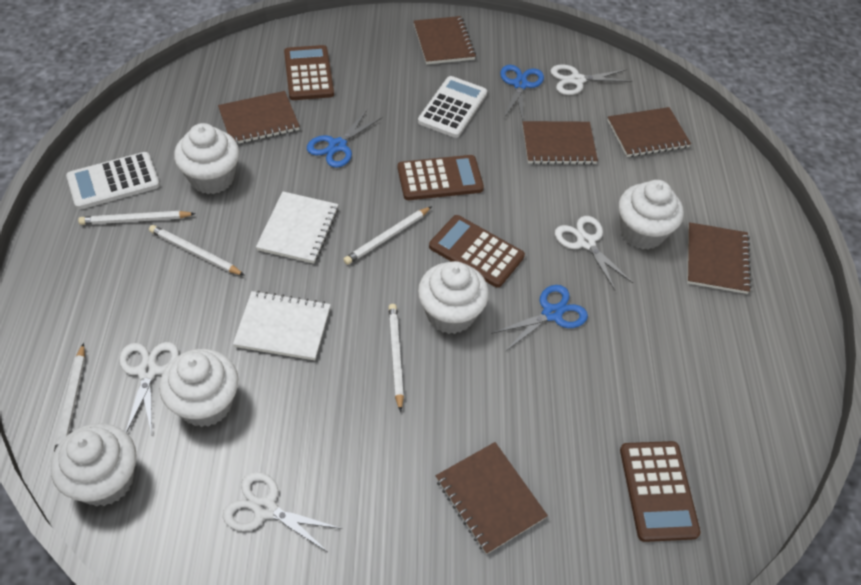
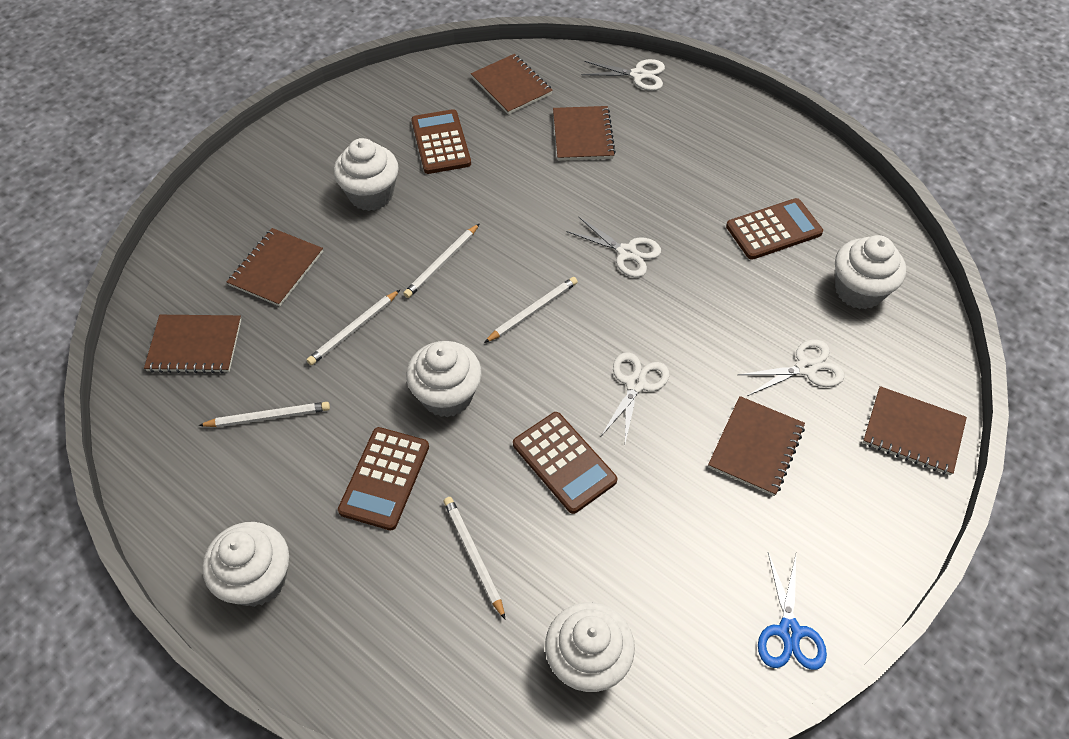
blue scissors: [307,110,383,168] [491,285,588,352] [500,65,544,121] = 3 -> [758,552,827,670] = 1
white calculator: [66,152,160,210] [418,76,487,138] = 2 -> none = 0
white notebook: [233,291,331,360] [256,192,339,264] = 2 -> none = 0

